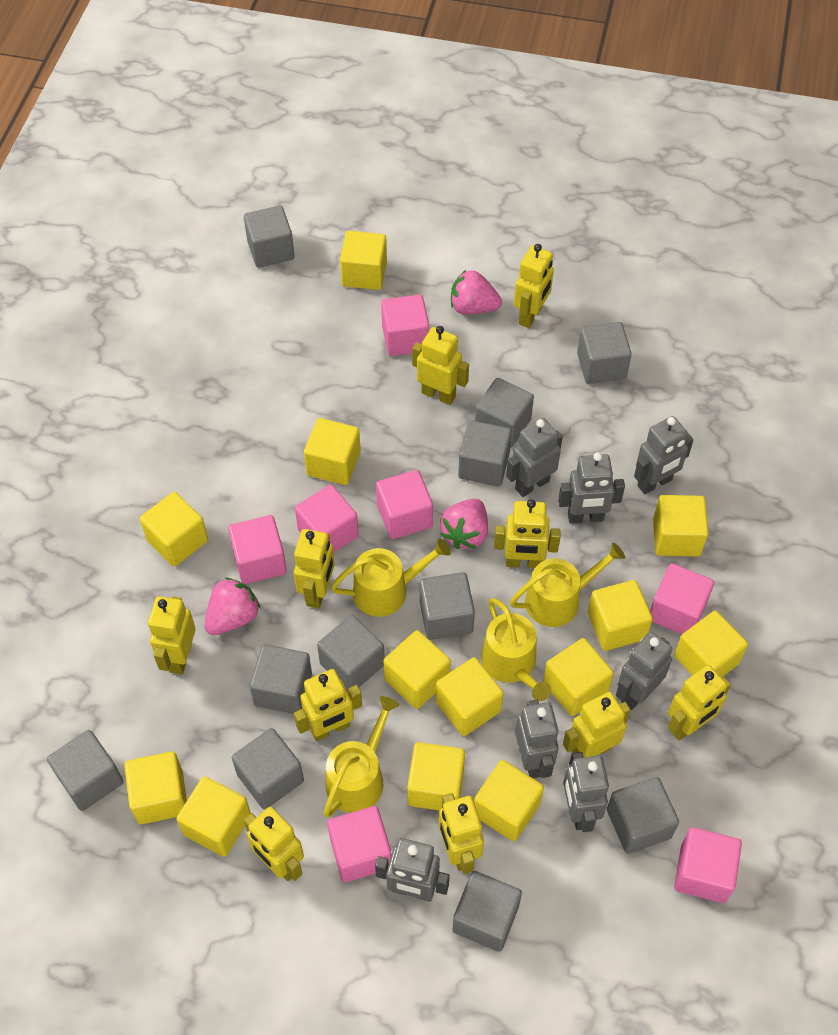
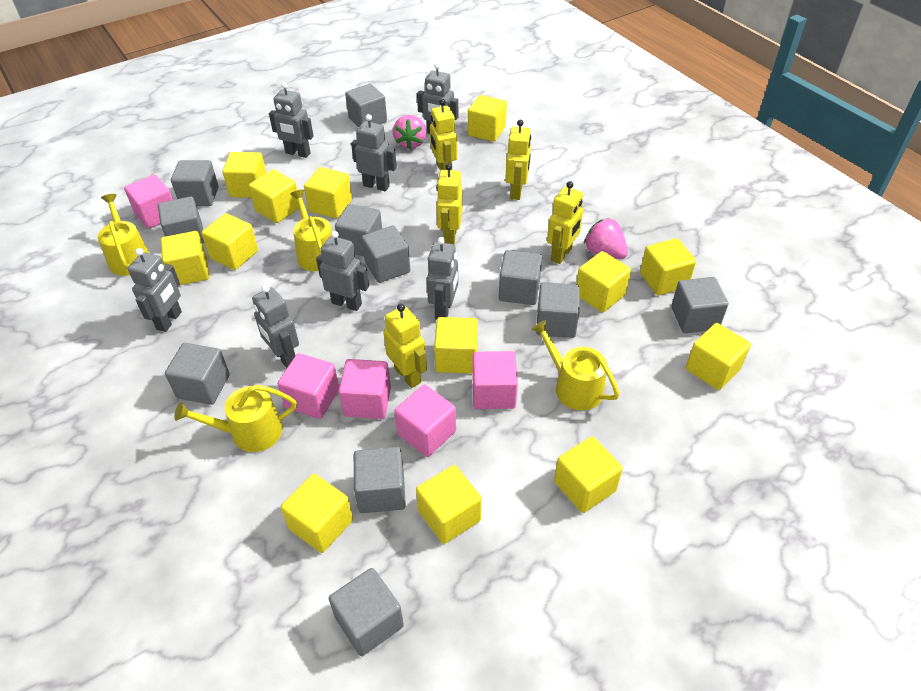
pink cube: [228,515,287,584] [295,485,359,553] [327,806,391,882] [376,470,433,539] [381,295,429,356] [650,563,714,634] [674,827,742,903] = 7 -> [124,175,173,229] [278,353,339,419] [338,359,391,419] [394,385,456,457] [473,351,518,409] = 5
pink strawberry: [205,578,261,635] [440,499,488,549] [451,270,502,314] = 3 -> [393,115,426,150] [584,218,628,259] = 2
yellow robot: [148,596,196,675] [243,807,304,881] [294,529,335,609] [294,669,362,742] [412,326,469,405] [439,793,484,874] [494,499,561,568] [514,244,554,328] [563,692,631,757] [668,665,731,741] = 10 -> [383,304,427,388] [430,99,457,170] [436,163,463,244] [505,120,531,200] [547,181,583,264] = 5

